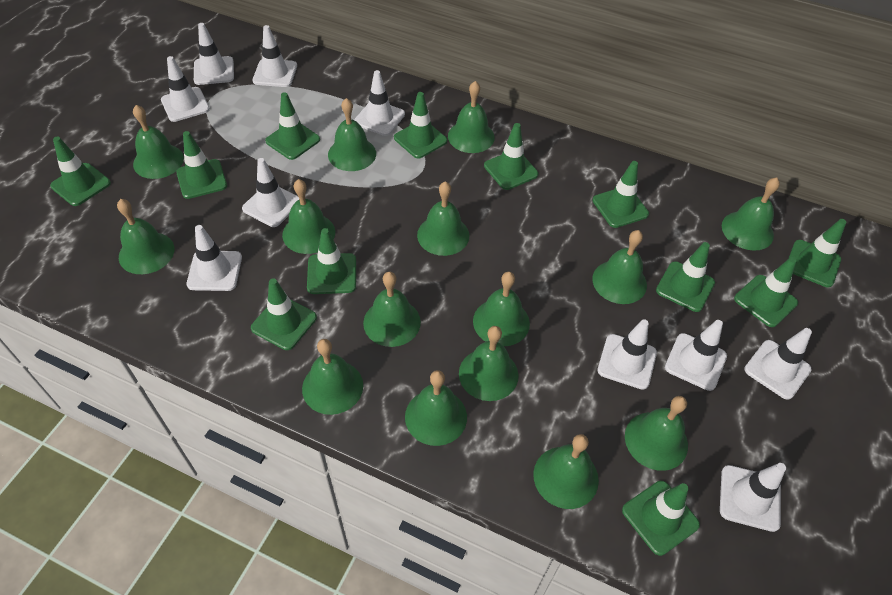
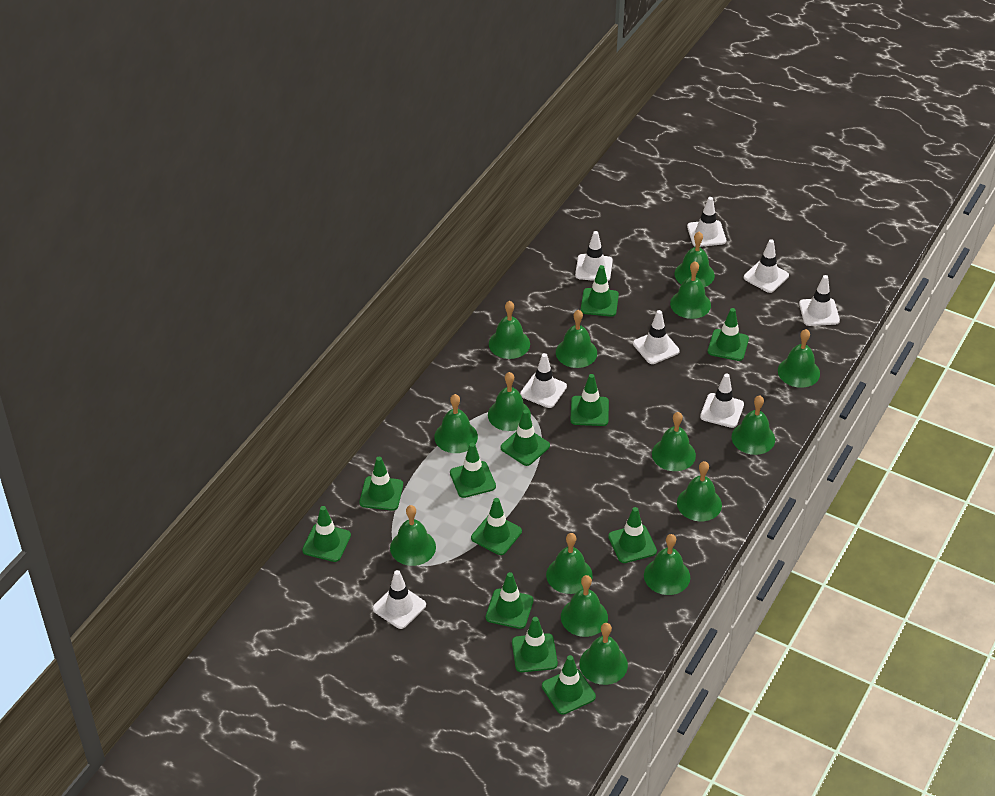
white traffic cone: [161,56,210,122] [186,225,242,291] [194,23,234,85] [242,158,299,227] [252,25,297,87] [354,70,405,136] [598,319,657,390] [665,320,727,391] [720,463,786,532] [744,328,812,400] = 10 -> [373,570,426,629] [520,353,567,408] [575,231,613,281] [633,310,680,364] [687,197,726,247] [700,373,744,428] [744,239,789,293] [799,275,840,326] = 8

